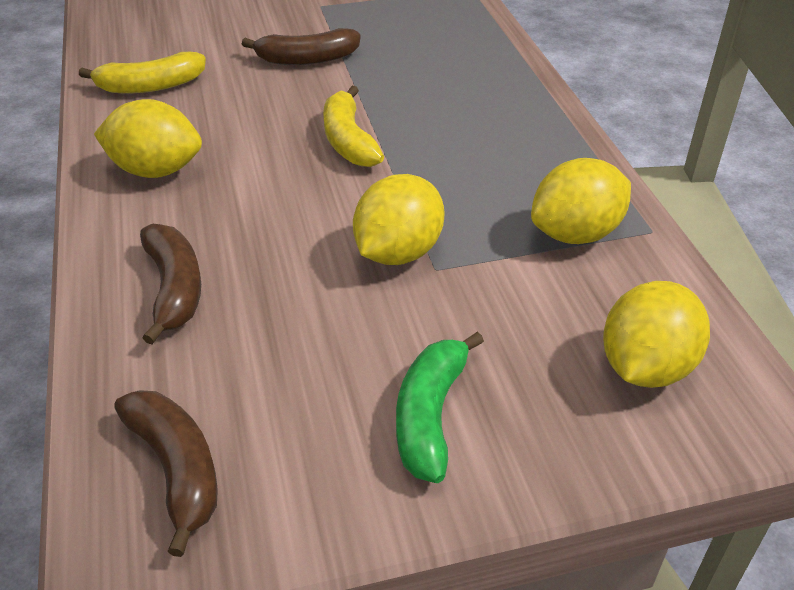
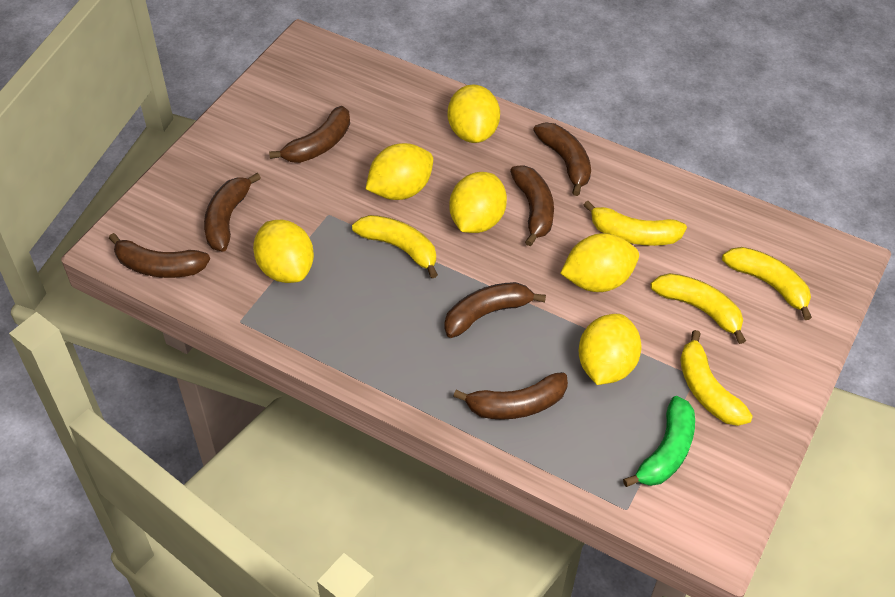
brown banana: [114,390,218,557] [140,223,201,344] [242,28,361,65] = 3 -> [109,233,210,278] [204,173,261,252] [269,106,350,163] [444,282,546,338] [453,372,568,419] [510,165,554,246] [533,122,591,196] = 7
yellow banana: [79,52,206,93] [323,86,384,167] = 2 -> [352,215,438,278] [583,201,687,246] [650,273,746,344] [680,330,753,426] [722,247,812,320] = 5
yellow lemon: [94,99,202,178] [353,174,445,265] [531,158,631,244] [603,281,710,388] = 4 -> [253,220,314,283] [366,143,433,200] [448,85,500,143] [449,172,507,233] [560,233,639,292] [579,314,642,385] = 6

